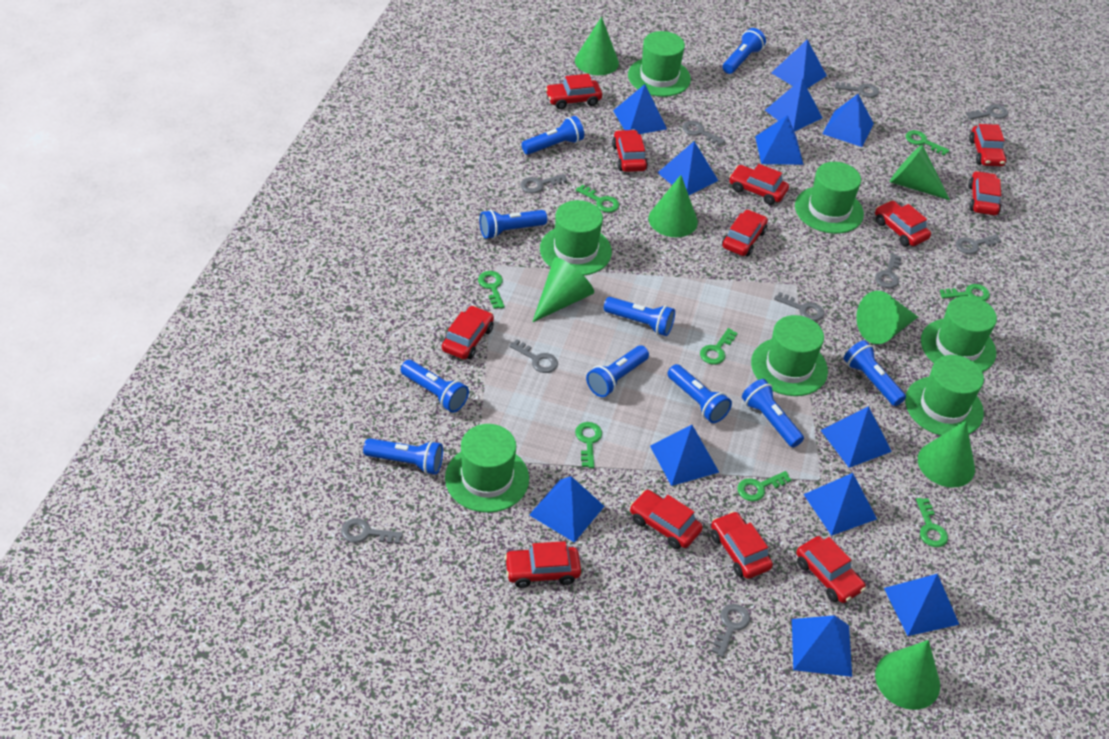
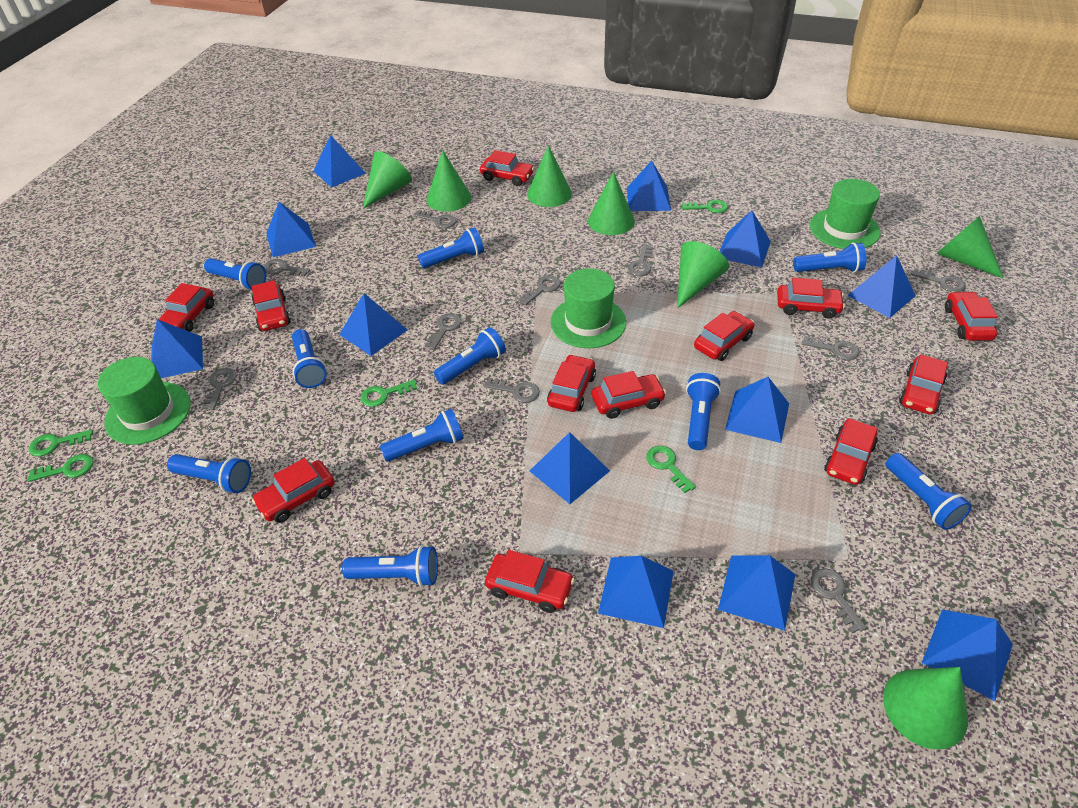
green hat: [445,424,529,513] [540,200,612,276] [628,31,691,97] [751,315,828,396] [795,162,864,234] [905,355,984,436] [921,296,997,372] = 7 -> [98,357,191,445] [551,269,626,348] [810,179,881,249] = 3
green key: [478,271,505,309] [575,422,602,468] [576,184,619,213] [700,328,737,365] [737,471,791,502] [906,130,949,155] [916,498,948,547] [940,284,990,301] = 8 -> [27,454,94,482] [29,429,93,456] [360,380,417,407] [646,446,696,493] [682,200,728,213] = 5

